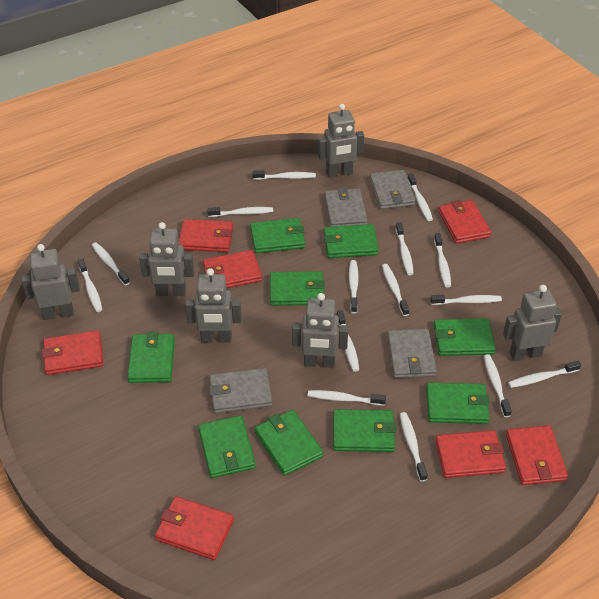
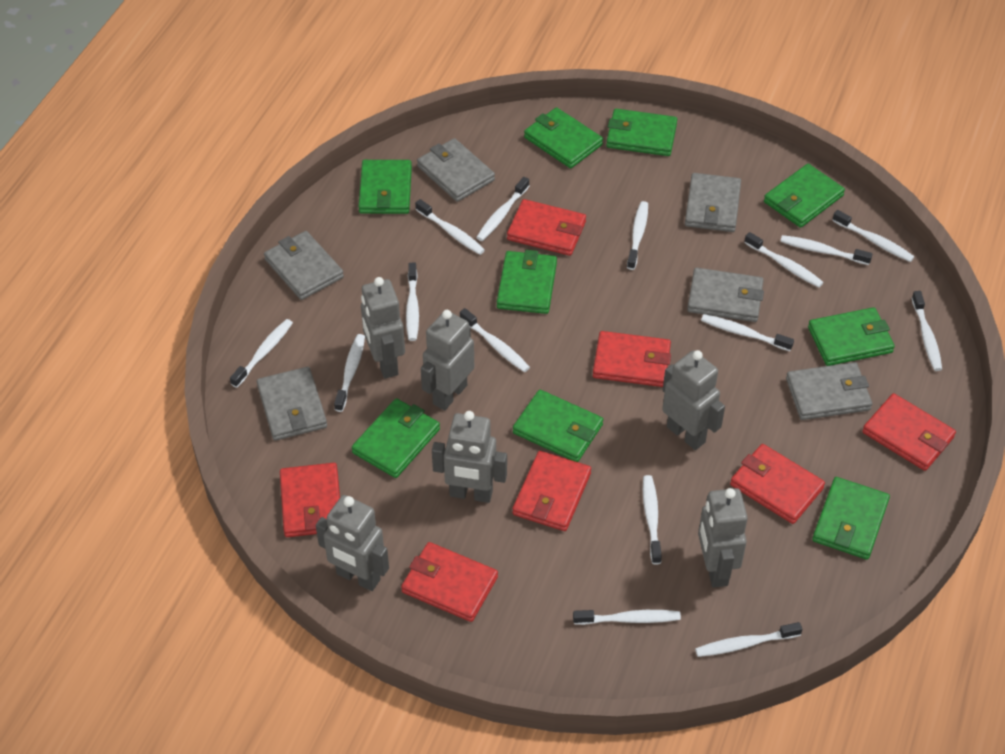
grey wallet: [209,368,272,414] [324,187,368,227] [370,170,416,209] [387,329,437,378] = 4 -> [257,367,327,441] [264,231,344,300] [417,138,495,202] [685,173,741,232] [687,268,764,322] [786,362,872,420] = 6

